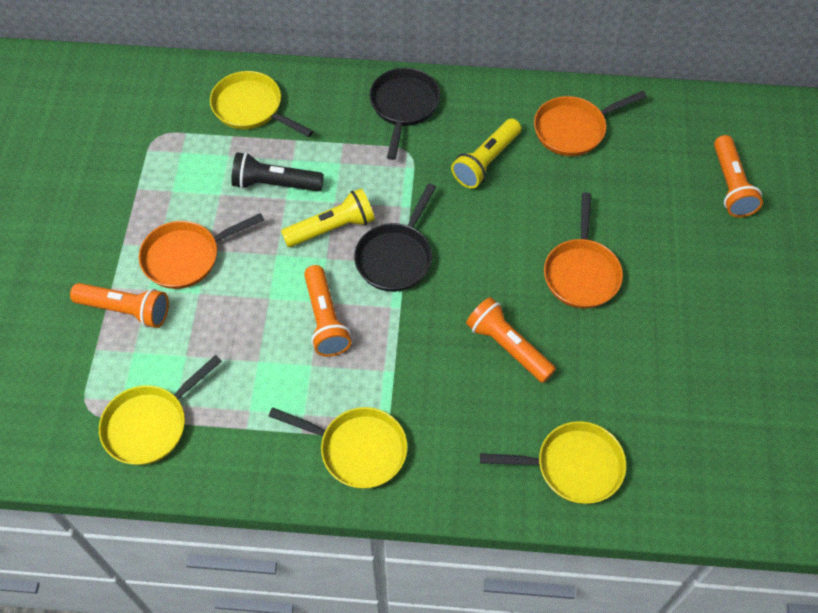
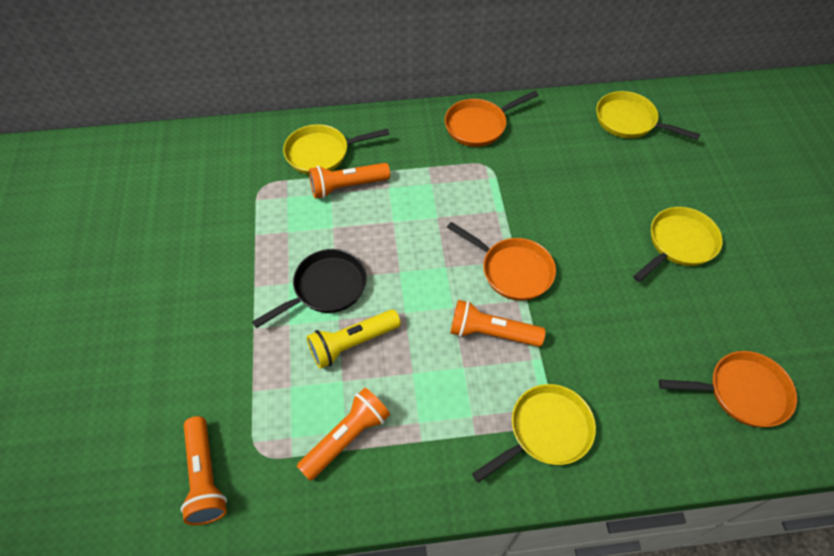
black flashlight: [231,152,324,192] = 1 -> none = 0
black pan: [354,184,436,292] [369,68,440,160] = 2 -> [252,249,367,328] = 1
yellow flashlight: [281,188,375,247] [451,119,521,189] = 2 -> [307,309,401,369] = 1

